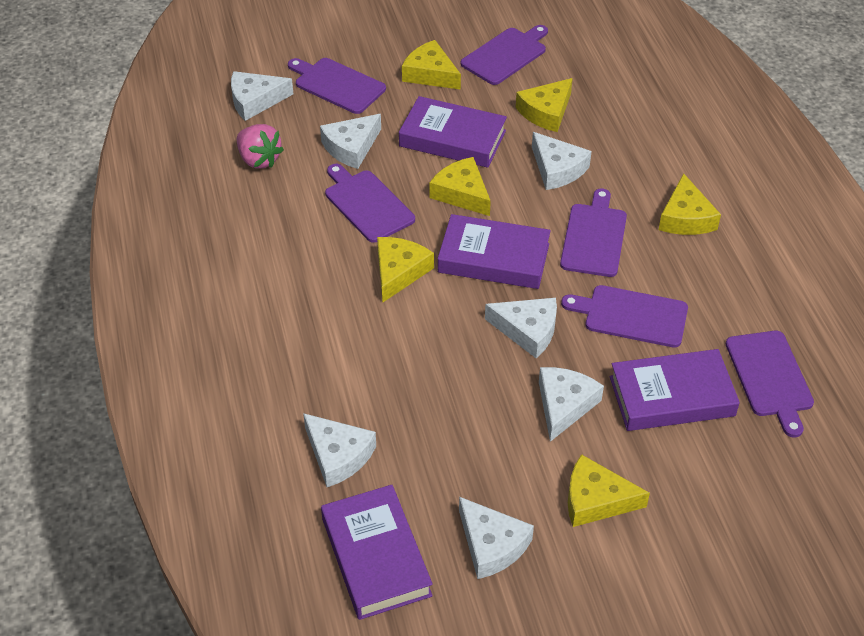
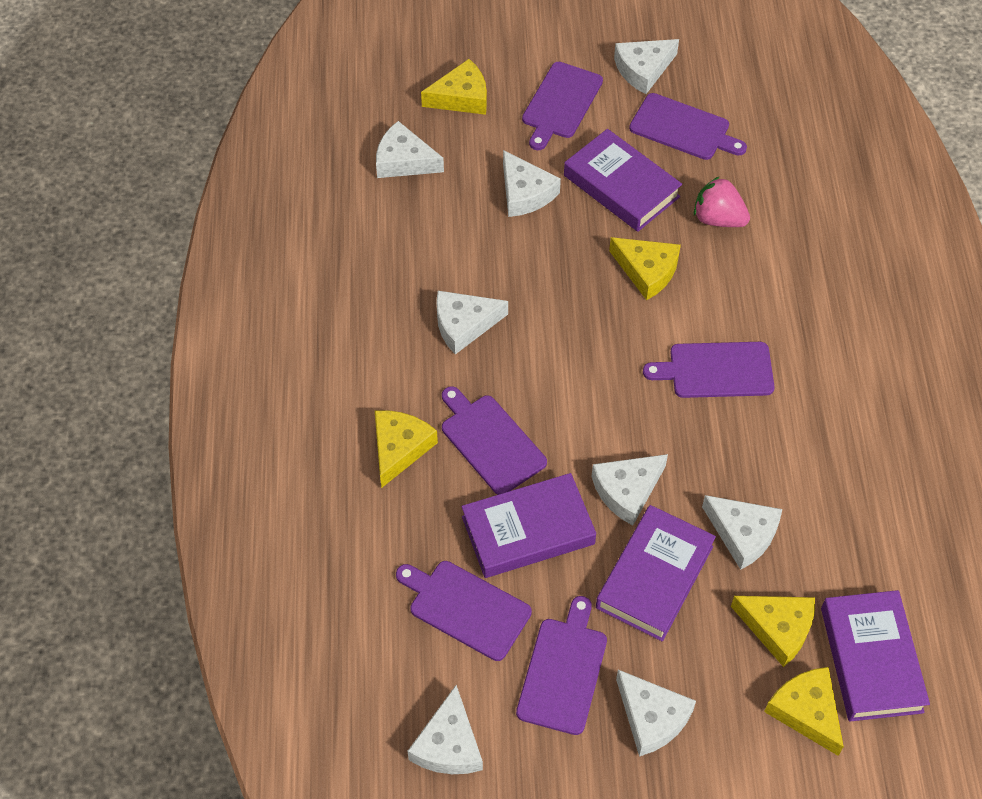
white cheese: [231,71,293,121] [303,413,376,487] [320,114,381,169] [459,497,534,579] [485,298,557,358] [532,132,592,190] [539,367,604,442] = 7 -> [376,121,444,178] [407,685,483,774] [436,291,508,354] [503,150,561,217] [591,454,668,526] [614,39,679,94] [616,670,696,757] [702,495,782,570] = 8
yellow cheese: [377,237,434,303] [402,40,461,90] [429,157,491,216] [516,78,573,132] [568,454,650,527] [659,173,721,235] = 6 -> [375,410,438,488] [421,59,487,115] [609,237,681,300] [731,596,815,667] [764,667,844,756] = 5

